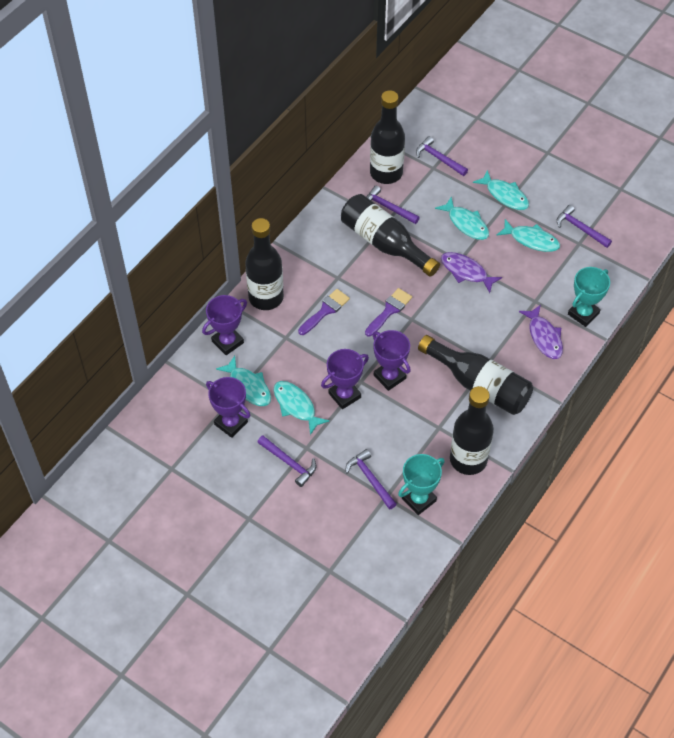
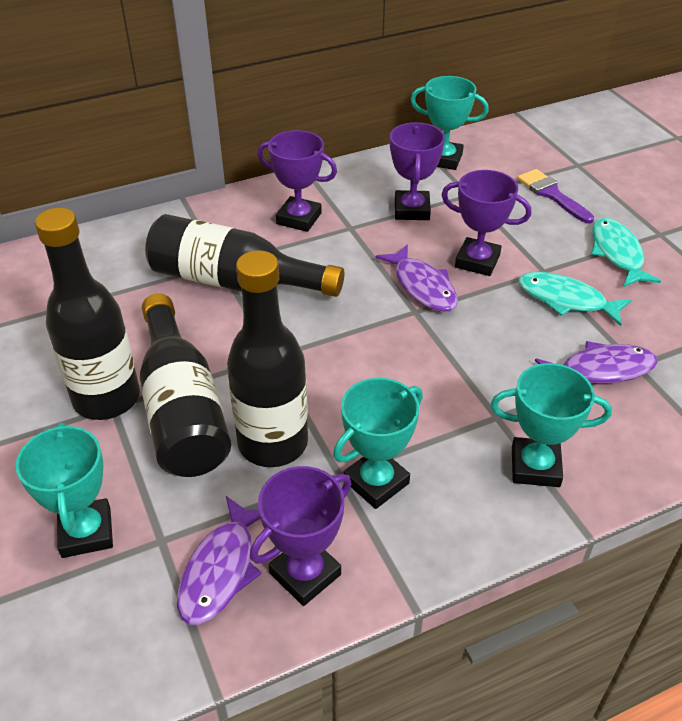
black bottle: [245,218,284,310] [341,194,440,277] [370,90,405,184] [418,335,533,415] [450,386,494,475] = 5 -> [35,208,140,420] [140,293,231,477] [145,214,344,297] [227,250,308,467] = 4
purple brush: [298,289,350,335] [365,288,412,337] = 2 -> [517,169,594,224] = 1
purple fish: [441,252,502,293] [519,305,563,359] = 2 -> [177,496,262,625] [376,244,458,312] [535,341,658,384] = 3
purple hammer: [257,435,316,487] [345,449,397,510] [366,186,420,224] [416,136,468,176] [557,205,612,248] = 5 -> none = 0
turquoise fish: [216,356,271,406] [273,381,330,435] [435,197,489,240] [473,170,529,210] [496,219,560,252] = 5 -> [518,272,632,326] [592,218,661,287] = 2
turquoise trophy: [398,454,445,515] [568,267,610,327] = 2 -> [16,423,113,558] [333,378,423,509] [410,76,489,170] [491,363,612,487] = 4

